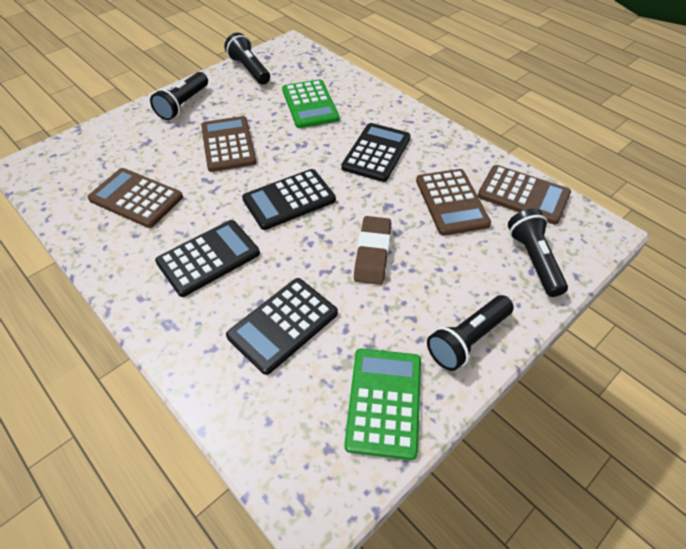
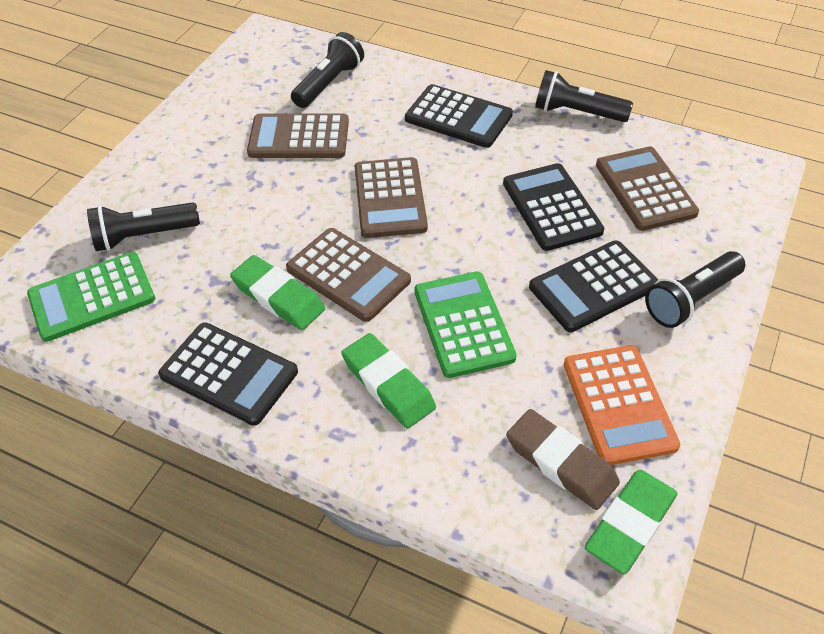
green eraser: none = 0 -> [230,255,325,330] [342,333,436,429] [585,470,678,574] = 3
orange calculator: none = 0 -> [564,345,680,465] = 1

